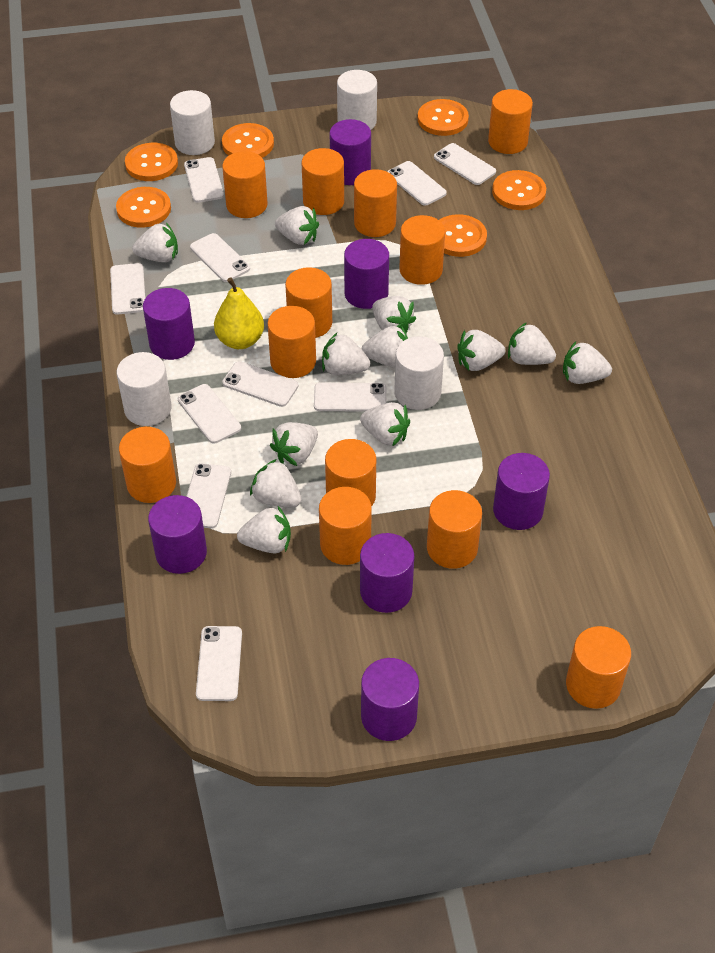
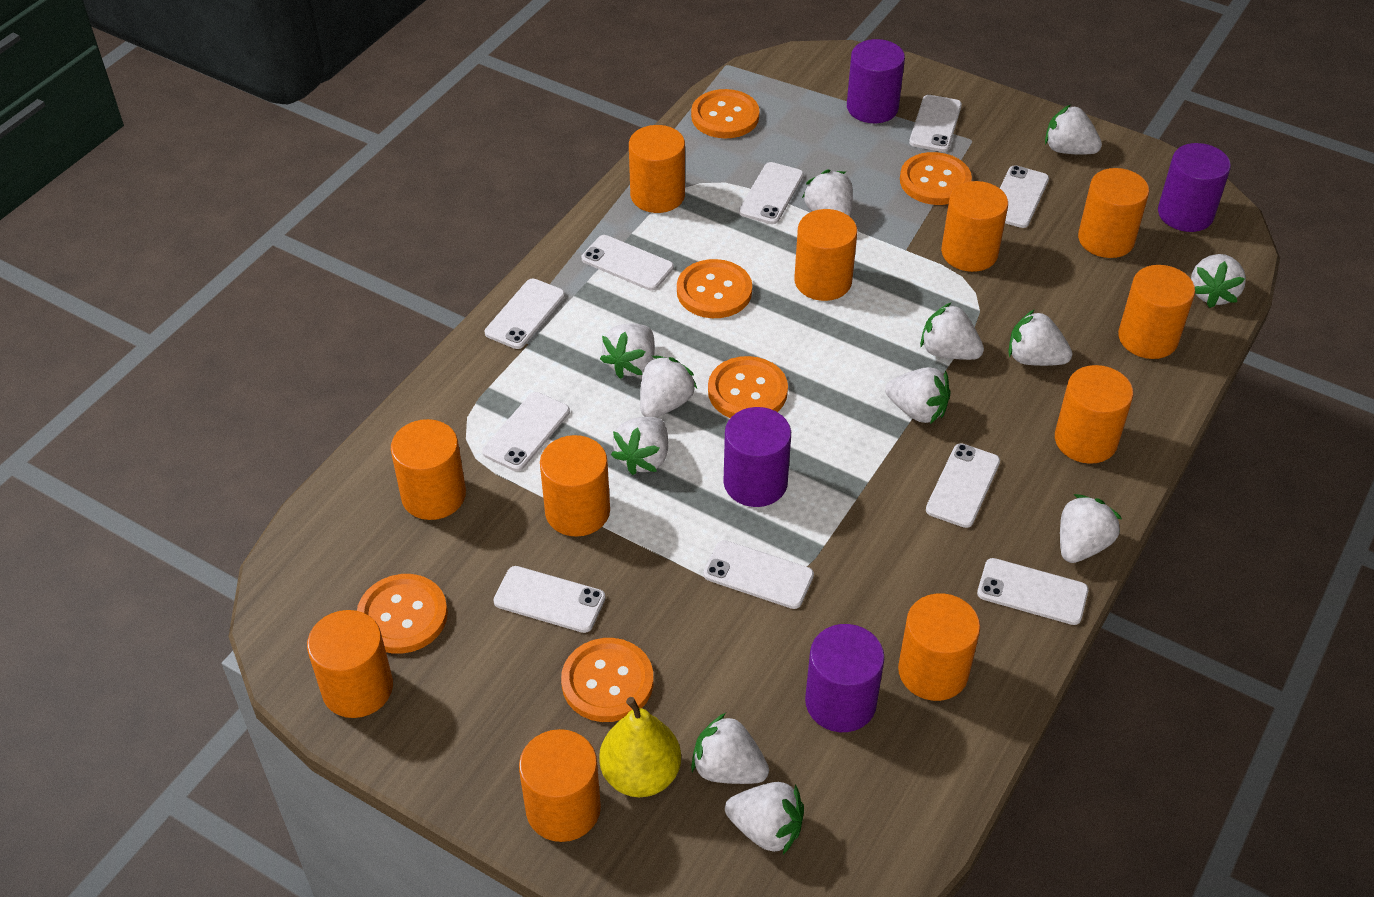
orange cylinder: [119,427,176,503] [222,151,268,218] [267,306,316,378] [285,267,332,338] [302,148,344,215] [319,487,372,565] [325,439,376,506] [354,169,397,237] [399,215,445,285] [427,490,482,569] [488,89,533,154] [566,626,631,709] = 12 -> [307,610,393,718] [391,419,466,520] [519,729,601,842] [540,435,610,537] [629,125,685,213] [794,209,857,301] [898,593,980,701] [941,181,1008,272] [1055,365,1133,464] [1078,168,1149,258] [1118,265,1195,359] = 11
purple cylinder: [143,288,195,360] [148,495,207,574] [330,119,371,185] [344,239,389,309] [360,533,414,613] [361,658,419,741] [493,453,550,530] = 7 -> [723,407,791,507] [805,624,885,732] [847,39,905,123] [1158,143,1231,232] = 4
white cylinder: [117,352,172,426] [170,90,215,155] [337,70,377,130] [394,337,444,410] = 4 -> none = 0

